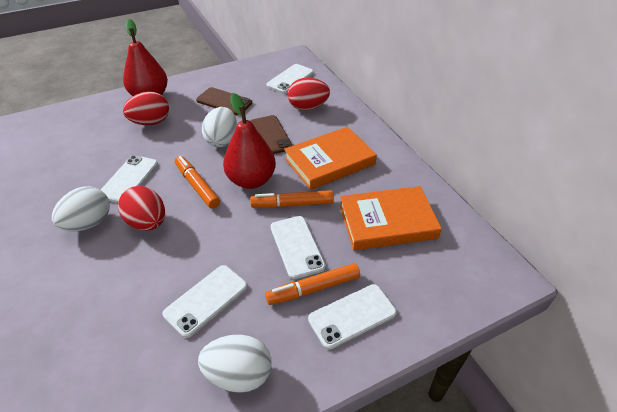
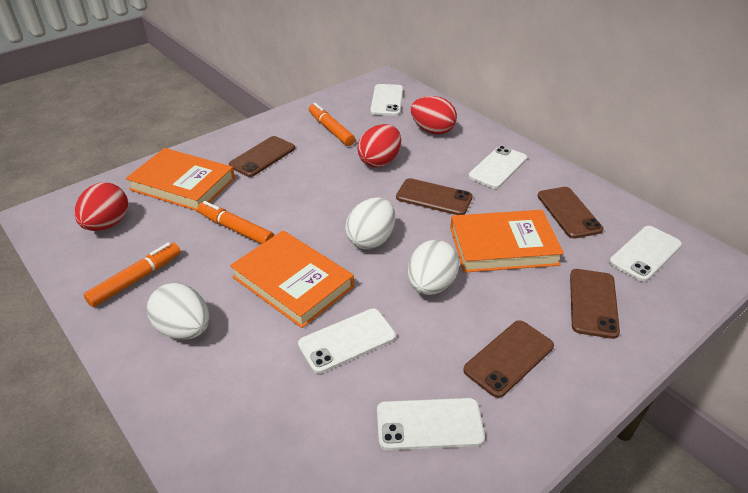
brown phone: [196,87,252,115] [251,115,293,154] = 2 -> [229,136,295,177] [396,178,473,215] [463,320,554,398] [538,187,603,238] [570,269,620,339] = 5
orange book: [284,127,377,190] [340,186,442,250] = 2 -> [126,148,235,211] [230,230,354,328] [450,210,564,273] = 3
red pear: [123,19,168,96] [223,93,276,189] = 2 -> none = 0

